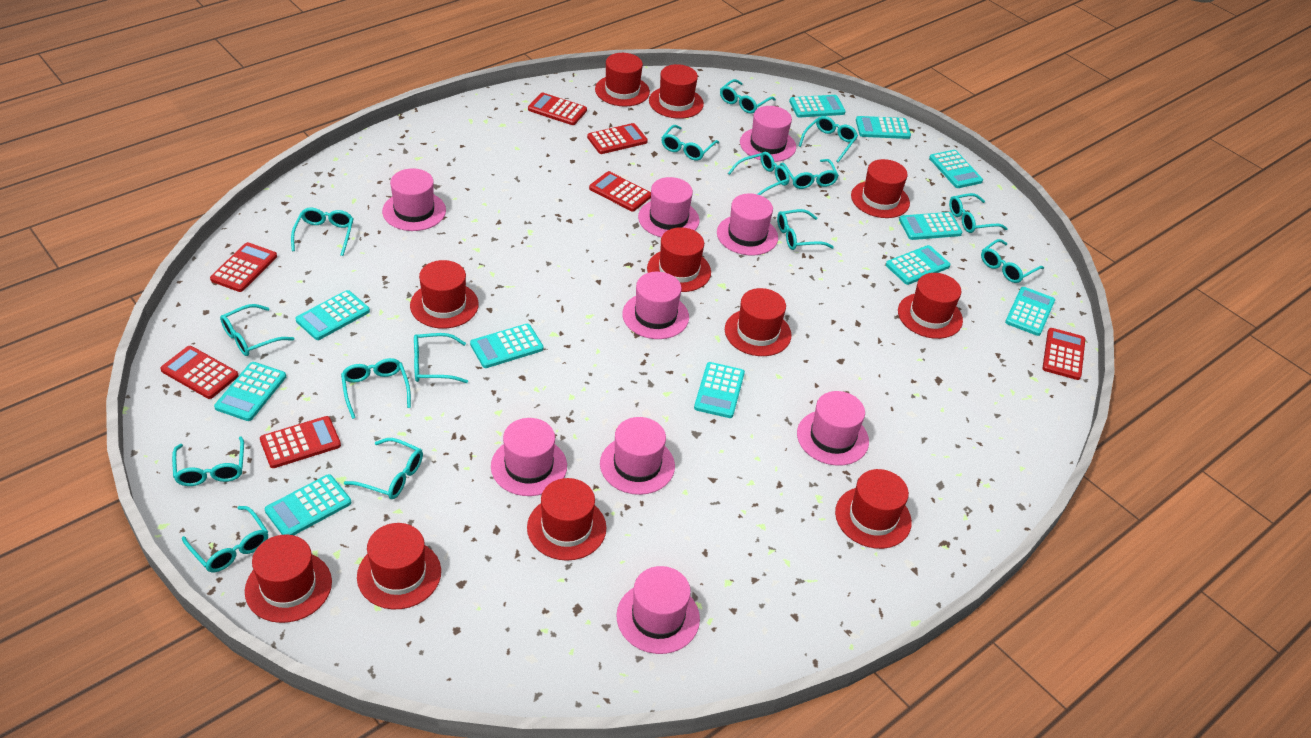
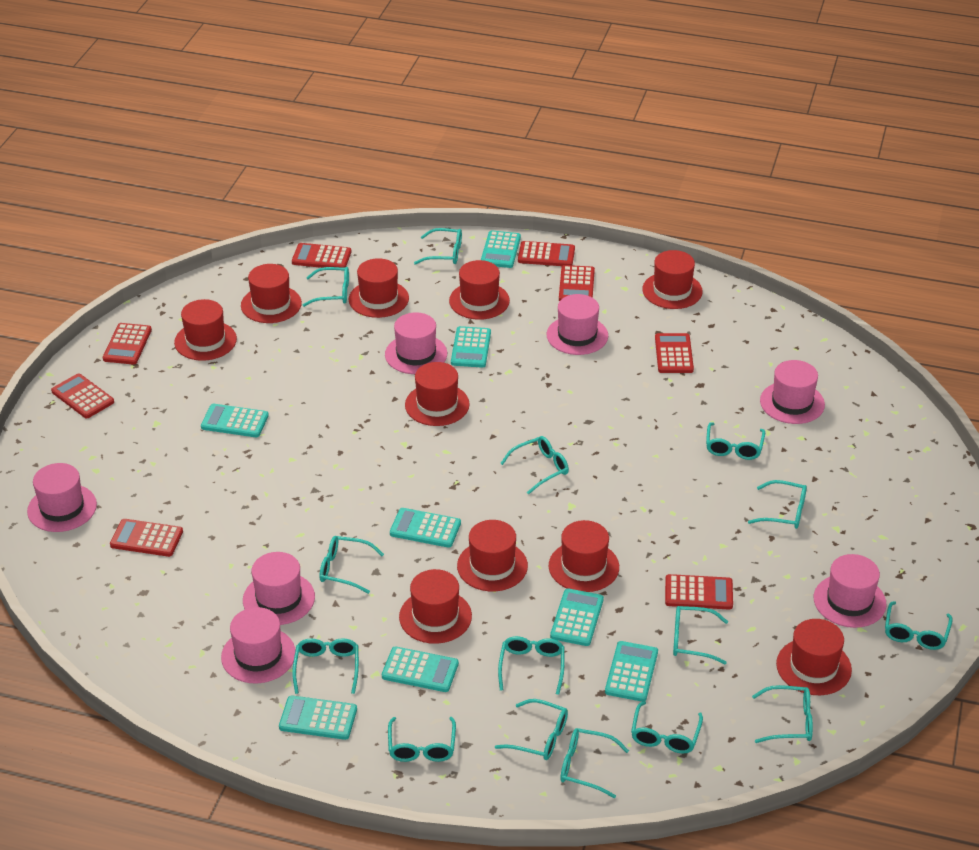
pink hat: [382,168,446,231] [491,418,567,496] [600,417,675,495] [616,566,700,654] [622,272,689,339] [638,177,699,237] [717,194,778,255] [740,106,796,162] [797,391,869,466] = 9 -> [27,463,97,532] [221,607,296,683] [243,552,315,625] [385,312,447,374] [546,294,608,355] [760,360,825,424] [814,554,886,628] = 7
red calculator: [160,346,239,399] [210,242,277,292] [260,416,341,468] [528,93,587,125] [587,123,648,154] [589,171,651,212] [1043,328,1085,380] = 7 -> [51,373,114,418] [103,323,152,365] [110,519,183,557] [292,243,351,268] [518,241,575,266] [559,265,595,301] [655,333,694,373] [665,574,733,610] = 8
red hat: [245,535,332,623] [357,523,441,609] [410,260,479,329] [527,478,606,561] [595,53,650,106] [647,227,711,292] [649,64,704,119] [725,288,792,356] [835,469,912,549] [851,159,910,218] [898,273,963,339] = 11 -> [174,299,237,361] [241,264,302,323] [349,258,409,318] [399,569,472,644] [405,362,470,426] [449,260,510,320] [457,520,528,591] [549,520,619,592] [642,250,703,309] [776,619,852,695] = 10
turquoise calculator: [214,362,286,421] [265,474,351,535] [295,290,370,340] [470,324,543,368] [694,362,745,418] [789,95,846,117] [856,116,911,139] [886,245,951,285] [899,212,962,240] [929,150,983,188] [1005,287,1055,336] = 11 -> [201,404,269,437] [279,696,357,740] [382,646,459,692] [390,508,461,548] [451,326,491,368] [481,230,521,268] [550,588,604,646] [605,641,658,702] = 8

